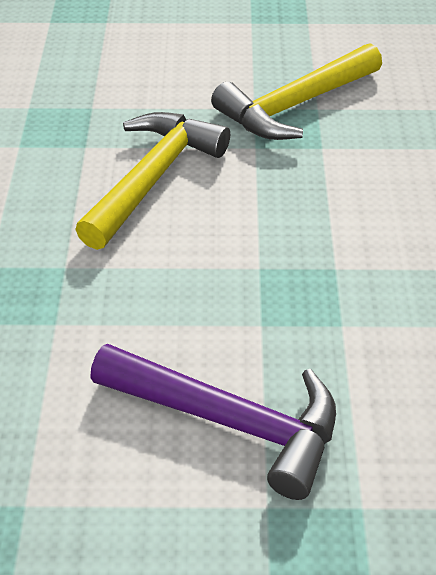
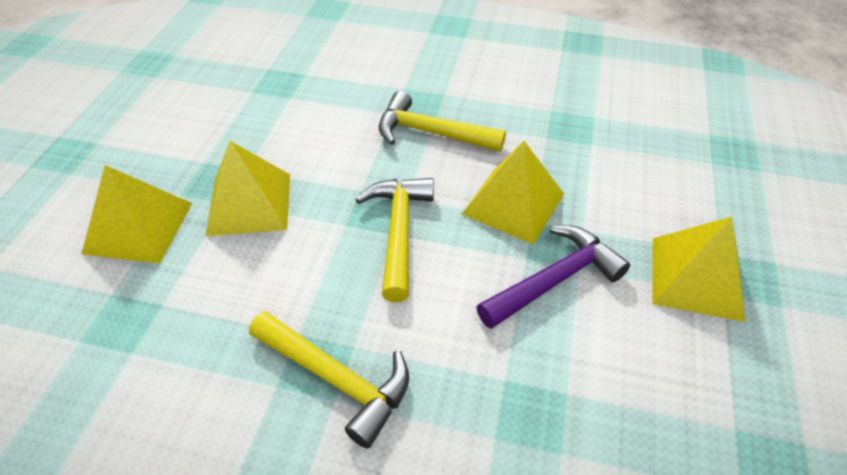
yellow hammer: [75,112,230,250] [211,43,382,140] = 2 -> [249,311,409,448] [355,178,434,302] [379,91,506,152] = 3
yellow pyramid: none = 0 -> [82,165,192,264] [206,141,290,236] [462,141,564,245] [652,216,745,322] = 4

